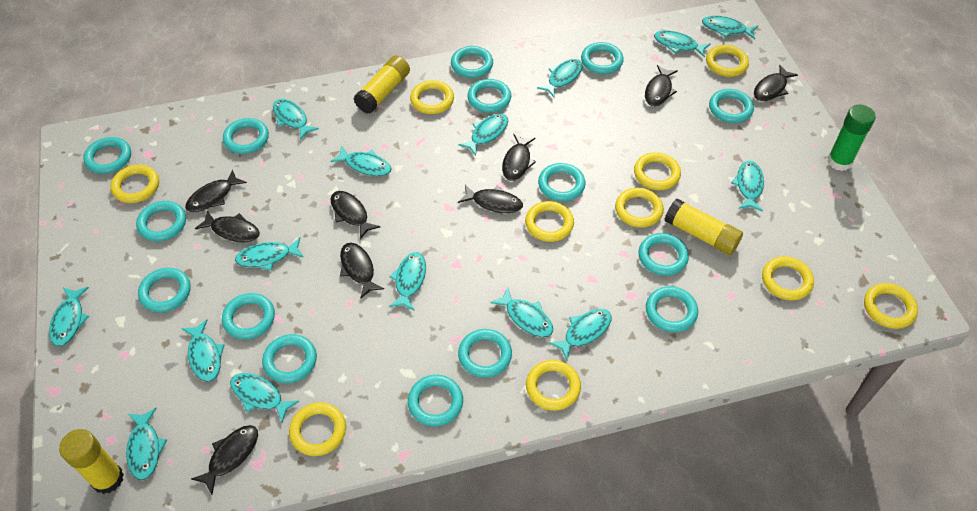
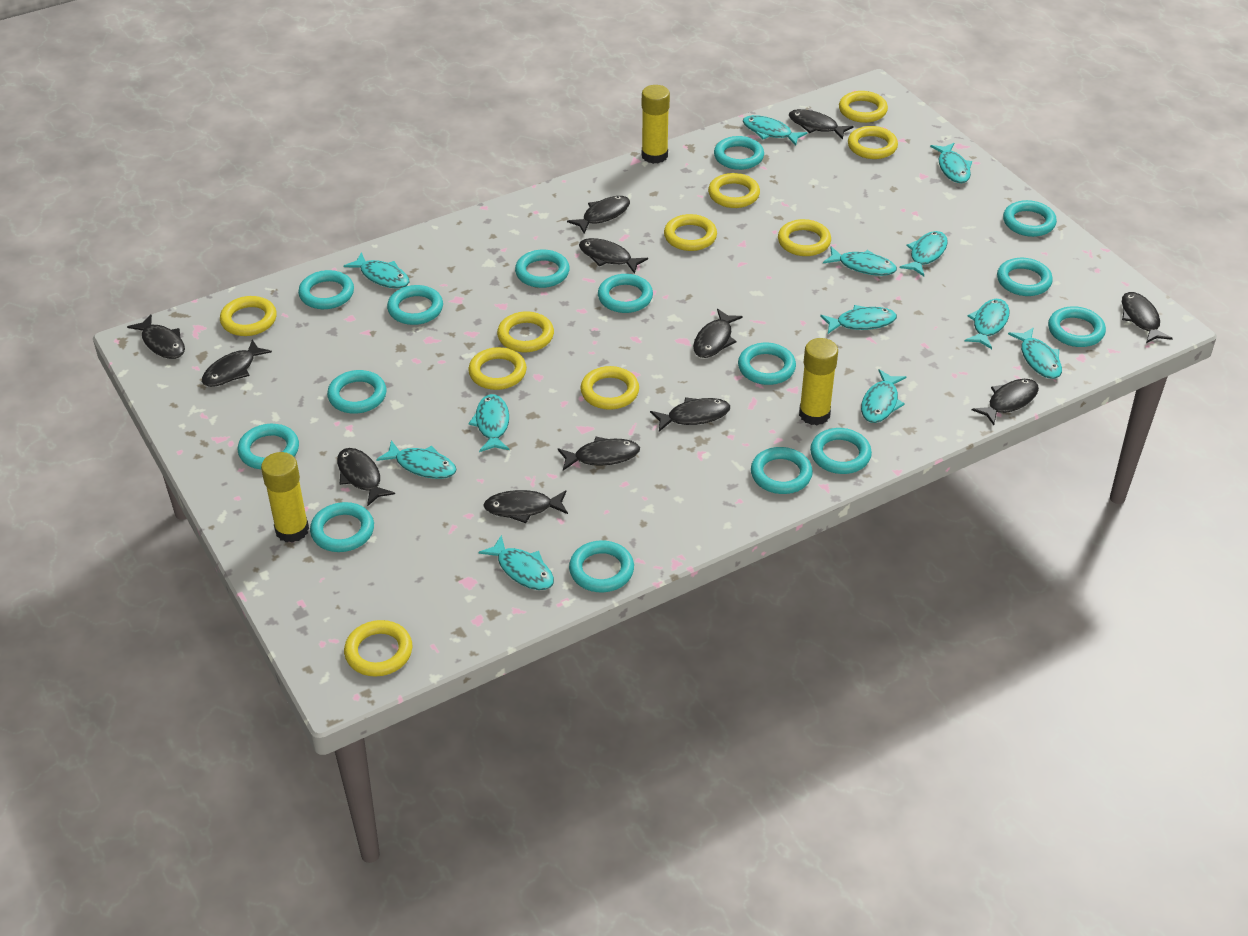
black fish: [185,169,247,212] [191,425,258,494] [195,211,260,242] [331,191,380,239] [340,243,384,299] [458,185,523,213] [502,134,536,181] [645,65,678,106] [754,65,798,101] = 9 -> [127,315,185,359] [202,340,272,387] [337,448,395,506] [483,490,568,523] [558,437,640,471] [567,196,630,234] [579,238,648,274] [650,397,730,432] [693,309,743,358] [789,109,854,139] [972,379,1039,425] [1122,292,1173,343] = 12
green glue stick: [827,105,876,171] = 1 -> none = 0
turquoise fish: [49,287,89,347] [126,408,167,480] [181,319,224,382] [230,373,299,423] [235,238,304,270] [273,99,319,140] [330,145,392,176] [389,252,426,311] [458,114,508,156] [490,287,553,337] [537,59,583,97] [549,309,611,360] [654,30,711,58] [702,16,758,39] [731,161,764,212] = 15 -> [344,252,409,289] [376,440,457,479] [468,394,510,452] [478,535,554,590] [743,115,807,146] [820,305,897,334] [823,247,897,276] [861,369,906,423] [899,231,948,276] [930,143,972,183] [965,299,1010,349] [1008,327,1062,379] = 12

